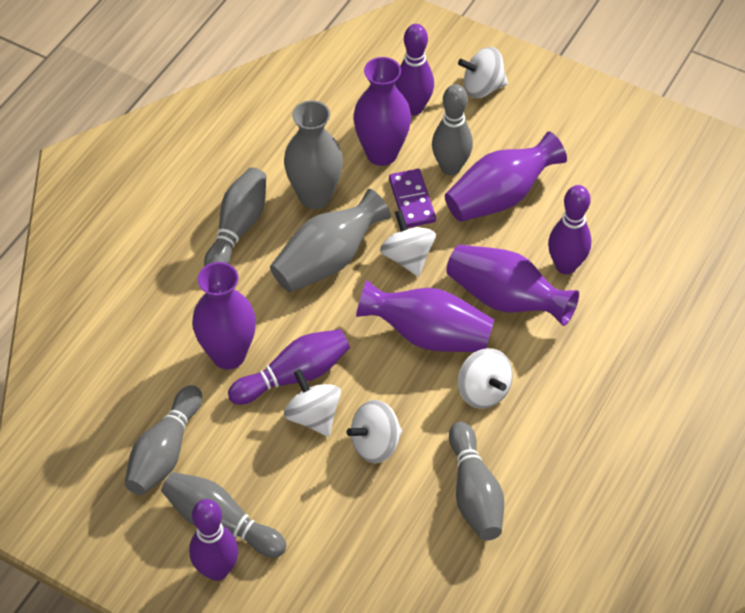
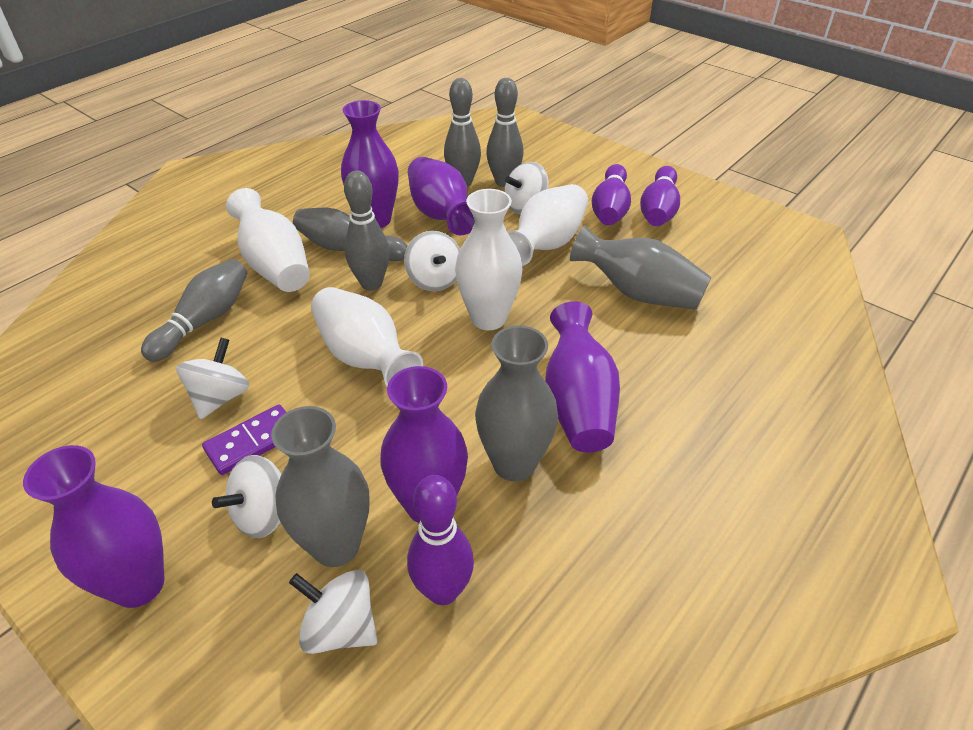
grey vase: [270,189,391,292] [284,100,343,209] = 2 -> [271,406,369,567] [475,325,558,481] [570,225,711,310] = 3
purple bowling pin: [189,499,238,581] [228,329,350,405] [395,24,434,115] [548,185,592,275] = 4 -> [407,475,474,605] [592,164,631,225] [640,166,680,226] = 3
white vase: none = 0 -> [226,188,310,292] [311,287,423,386] [455,189,523,330] [507,184,588,266] = 4

